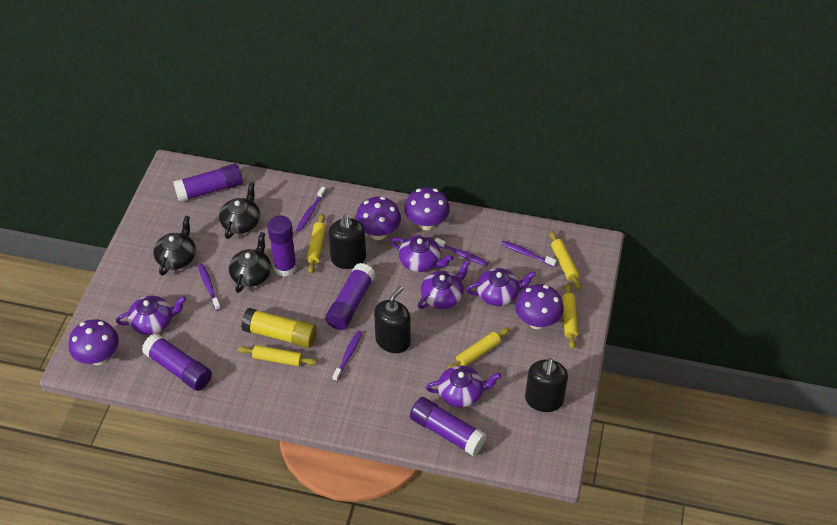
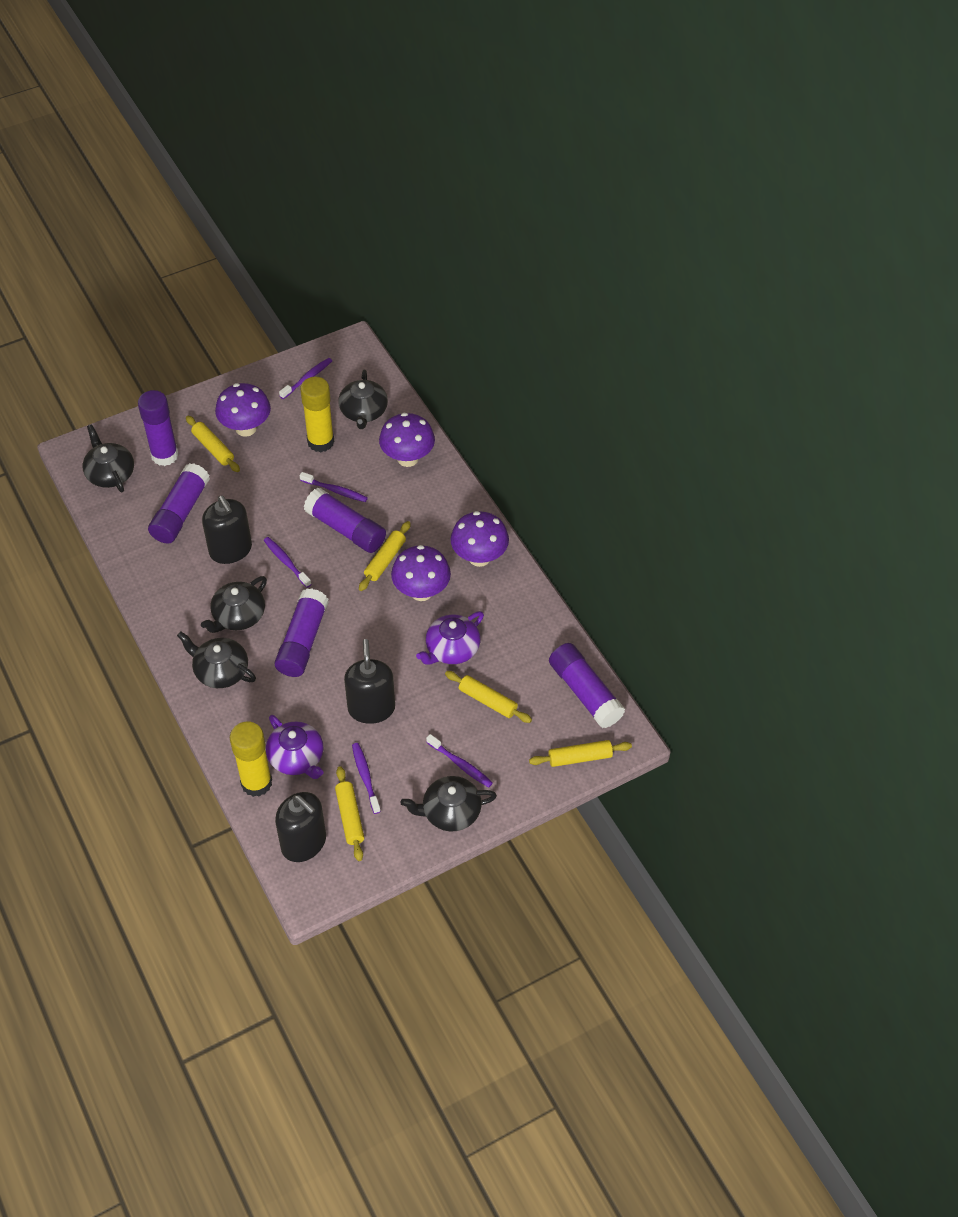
black teapot: [153,216,196,276] [219,182,260,239] [229,232,271,293] = 3 -> [82,424,134,492] [177,631,256,688] [201,576,267,633] [338,370,388,429] [400,776,497,831] = 5
purple teapot: [116,296,186,335] [391,235,454,272] [418,260,470,309] [426,365,501,407] [466,268,536,306] = 5 -> [266,715,324,779] [416,611,484,665] = 2
yellow glue stick: [241,308,317,348] = 1 -> [230,722,272,797] [300,377,334,452] = 2

